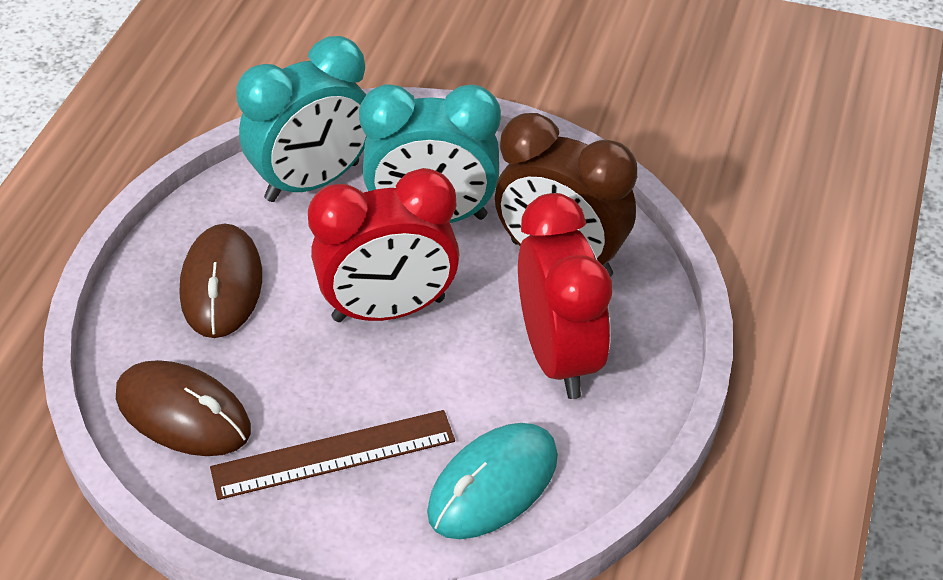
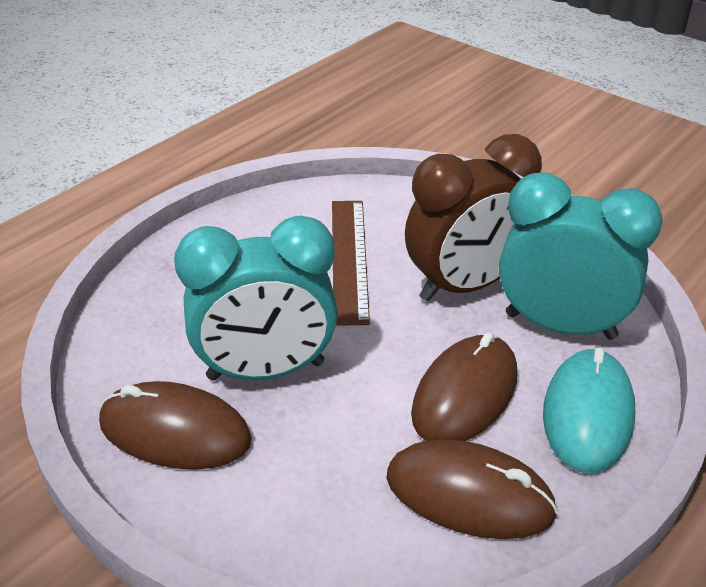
brown mouse: [116,360,251,456] [180,224,262,338] = 2 -> [99,381,252,470] [386,440,558,539] [411,333,517,441] = 3
red clock: [308,168,460,322] [518,193,612,399] = 2 -> none = 0

